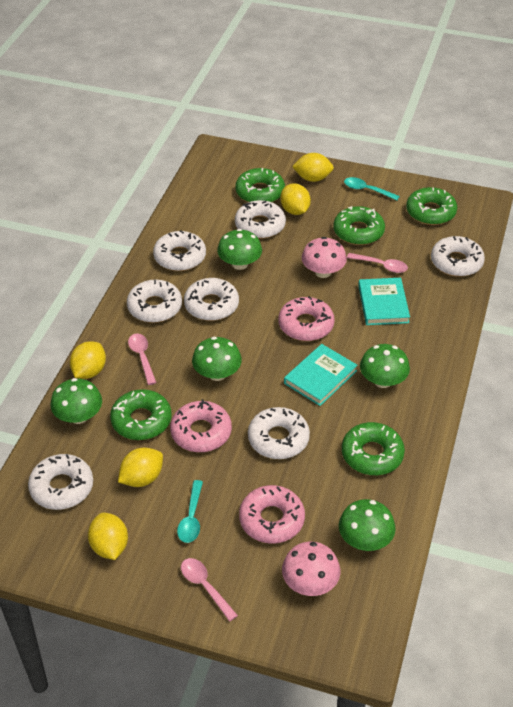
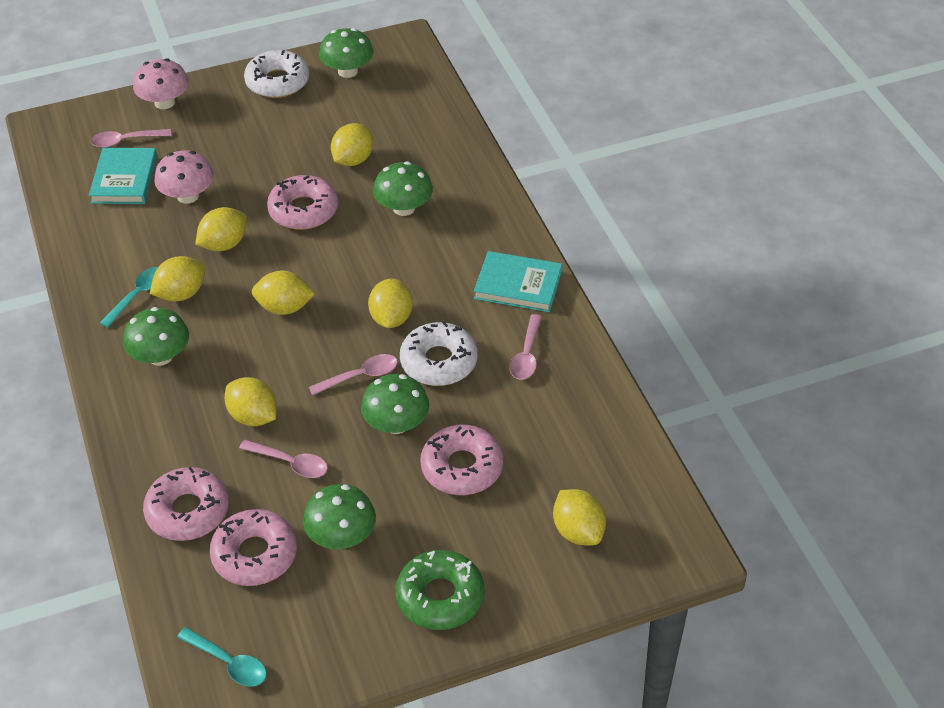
green donut: [110,389,171,440] [235,168,285,202] [333,206,385,245] [342,422,405,475] [406,187,457,225] = 5 -> [396,550,484,630] = 1
pink donut: [170,399,232,452] [239,485,305,544] [278,296,335,341] = 3 -> [143,467,229,541] [210,509,297,586] [267,175,338,230] [420,425,503,495] = 4
pink spoon: [128,334,157,385] [181,558,238,622] [347,253,408,273] = 3 -> [90,129,171,148] [239,440,328,478] [309,354,398,396] [509,314,542,380] = 4
white donut: [28,454,93,510] [127,280,182,323] [153,230,206,271] [184,278,239,321] [235,200,286,239] [248,407,310,459] [431,236,485,277] = 7 -> [244,50,309,98] [400,321,478,386] = 2
yellow lemon: [70,341,106,379] [88,513,128,560] [118,448,163,487] [280,183,311,215] [292,153,334,182] = 5 -> [150,256,206,301] [195,207,247,252] [225,377,277,426] [251,271,315,315] [331,123,373,166] [368,279,413,328] [553,489,606,545] = 7

